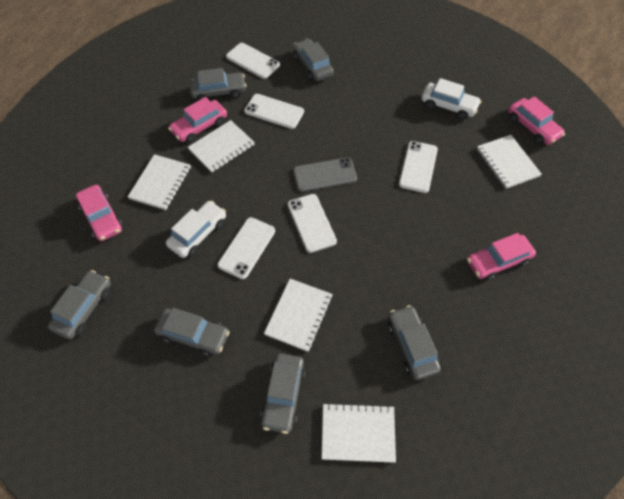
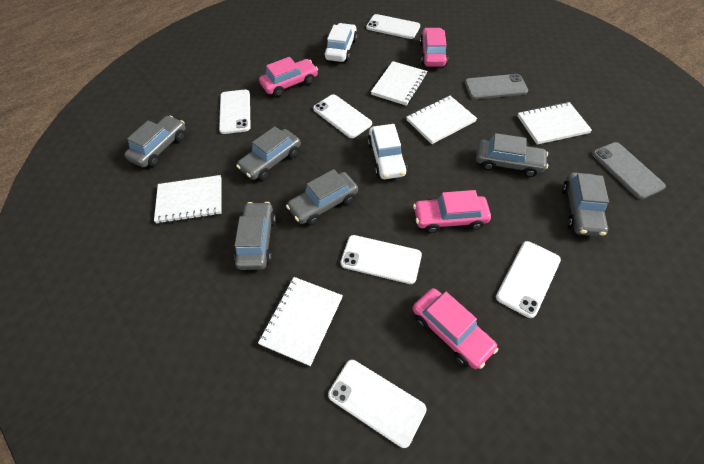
grey phone: [294,158,357,192] = 1 -> [465,74,528,99] [592,142,666,199] = 2
white phone: [218,217,275,279] [226,43,280,79] [244,94,304,129] [288,194,337,253] [399,141,438,193] = 5 -> [219,89,251,134] [313,94,372,138] [328,360,427,448] [341,235,422,284] [366,14,420,39] [496,241,561,318] = 6

